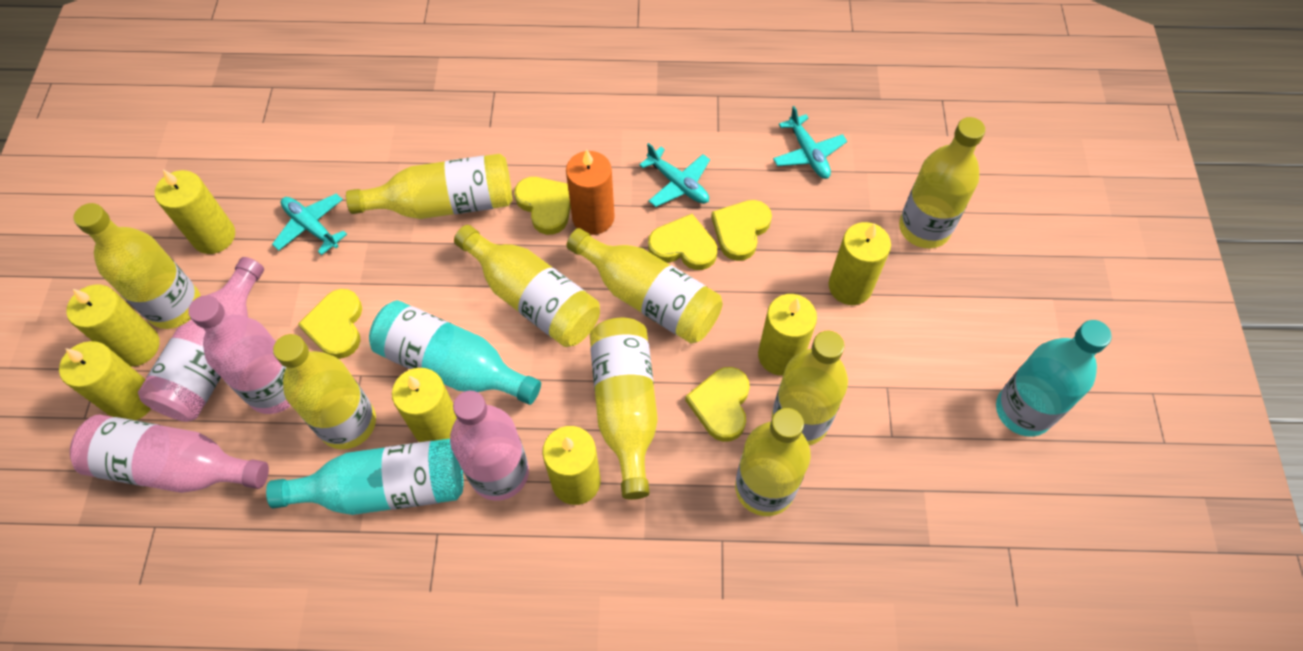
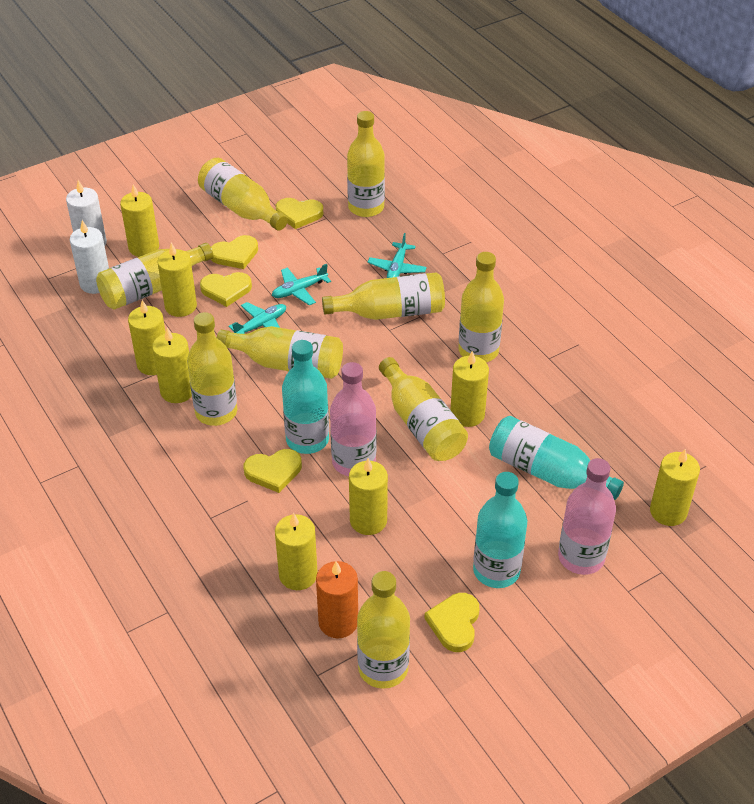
pink bottle: [70,415,269,493] [138,257,264,422] [188,295,291,414] [450,391,529,501] = 4 -> [330,362,376,476] [558,458,616,575] = 2
white candle: none = 0 -> [66,180,107,246] [70,220,109,294] = 2
yellow candle: [59,341,151,420] [66,285,160,367] [155,170,235,254] [392,368,457,442] [542,426,601,505] [758,294,817,376] [829,222,891,305] = 7 -> [120,184,159,257] [128,300,166,375] [152,328,192,403] [157,242,197,317] [275,513,318,590] [349,458,388,535] [450,351,489,427] [650,449,700,526] = 8

